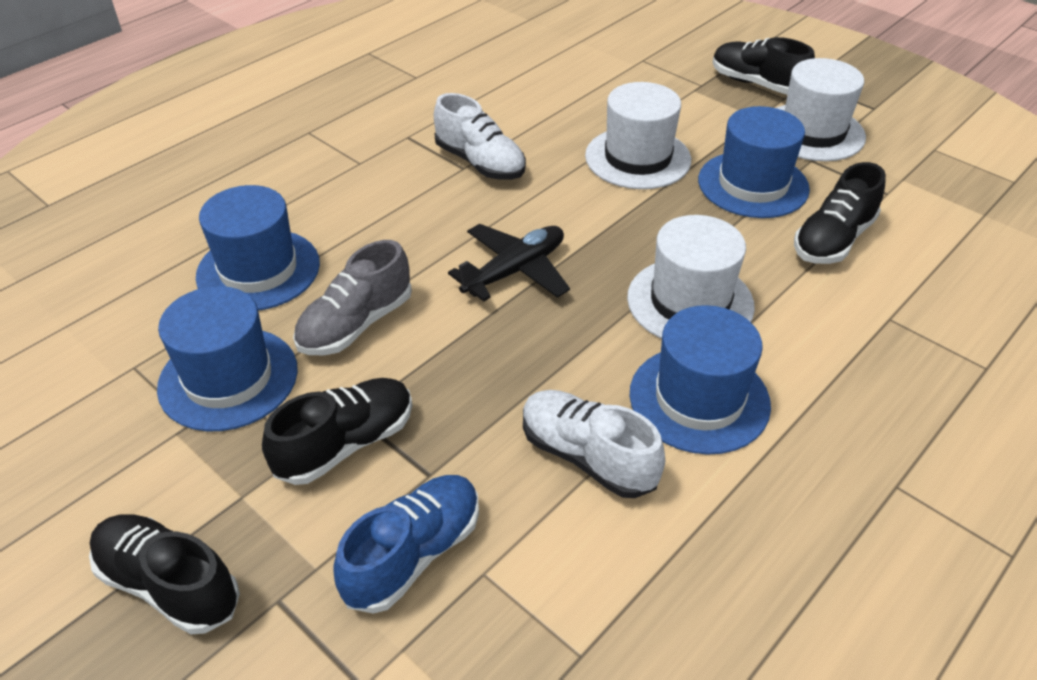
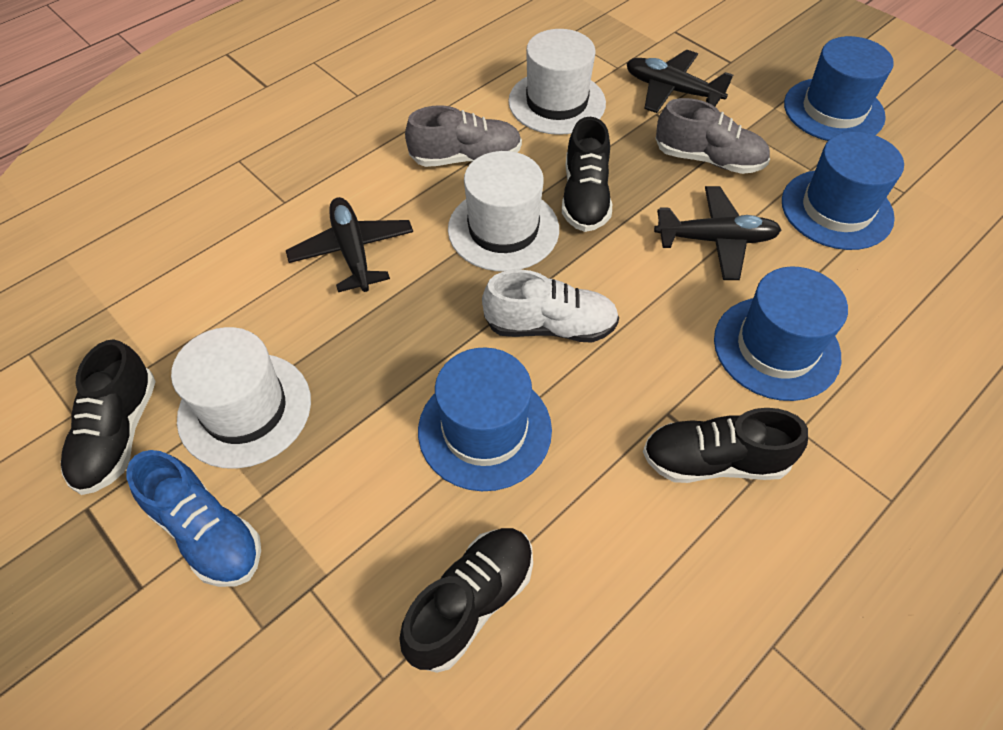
black plane: [448,224,570,302] = 1 -> [286,197,413,292] [626,50,733,113] [654,186,781,280] = 3
grey shoe: [293,240,412,355] = 1 -> [405,105,522,167] [655,98,770,174] = 2
white shoe: [434,93,526,180] [523,390,665,498] = 2 -> [482,270,619,342] = 1

